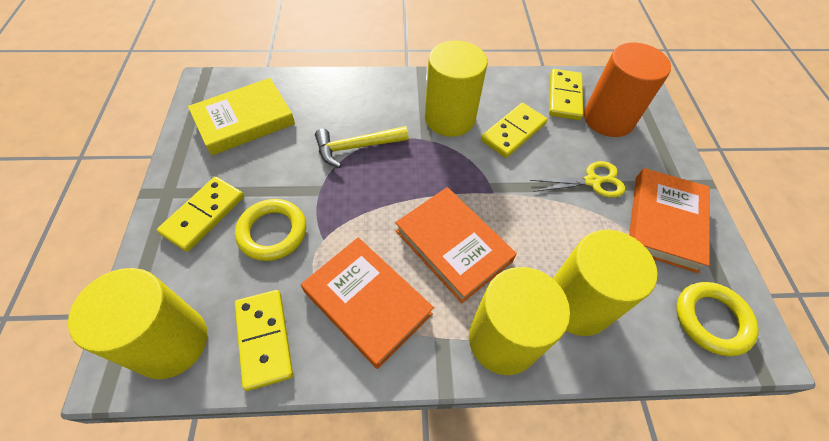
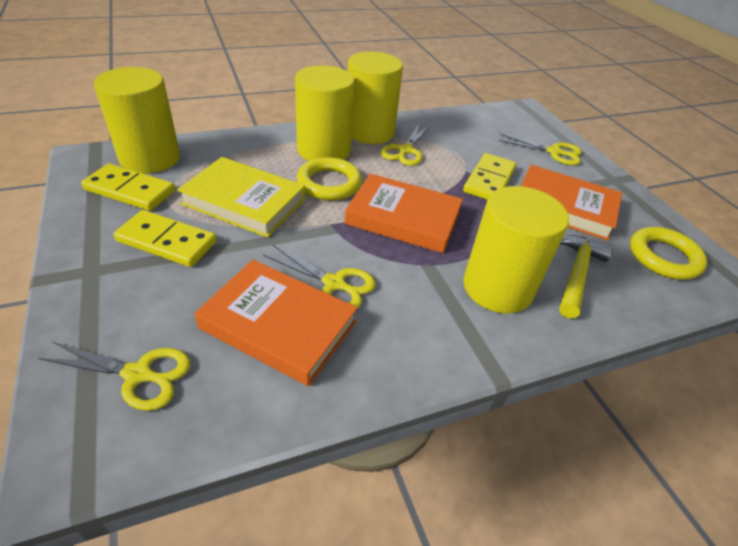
orange cylinder: [584,42,671,137] = 1 -> none = 0
yellow domino: [157,177,244,252] [235,290,293,391] [481,103,547,158] [549,69,583,120] = 4 -> [81,163,175,211] [114,210,217,267] [463,153,516,200] = 3
yellow scissors: [530,161,625,198] = 1 -> [38,341,191,411] [263,245,376,308] [381,124,430,166] [498,134,582,165] = 4

